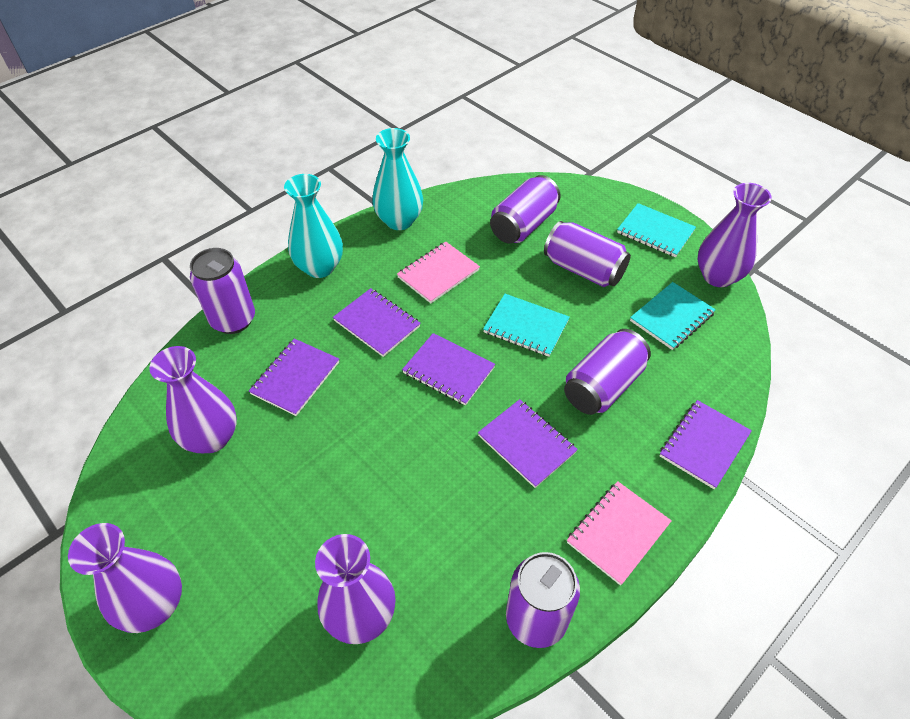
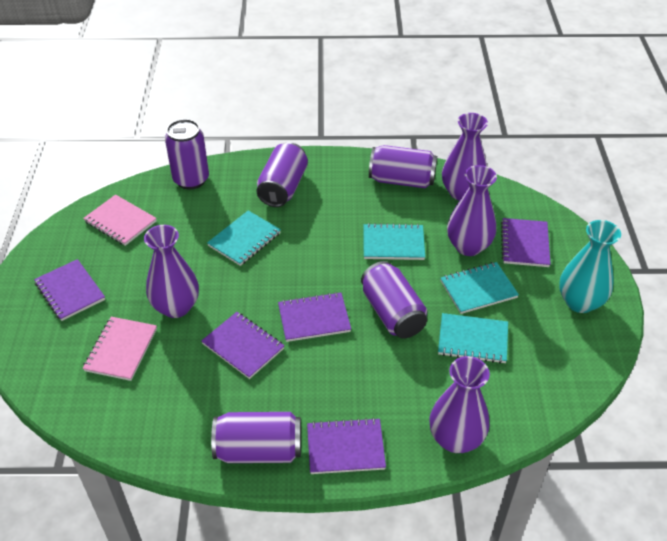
turquoise notebook: [483,294,570,357] [617,203,696,257] [630,282,716,350] = 3 -> [207,210,281,266] [364,223,425,260] [438,313,508,364] [441,262,519,314] = 4
turquoise vase: [284,174,343,278] [372,128,423,230] = 2 -> [559,220,621,313] = 1

